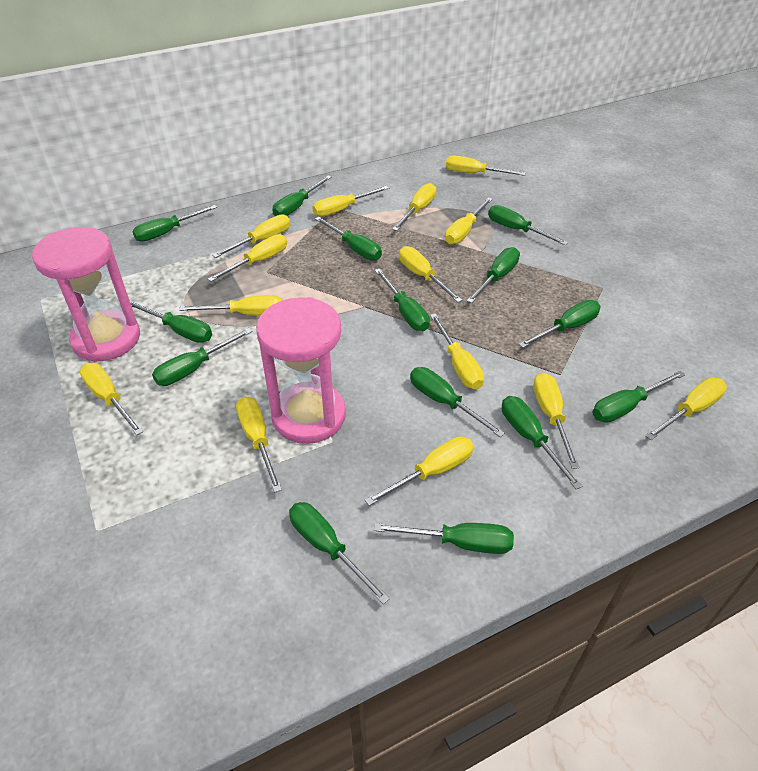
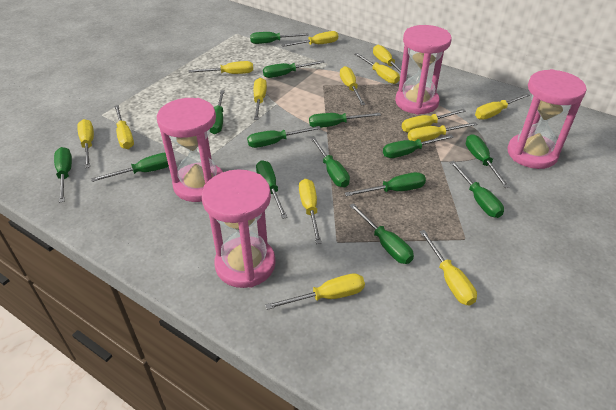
pink hourglass: [32,227,140,362] [256,297,346,444] = 2 -> [157,98,223,202] [202,170,276,288] [395,25,452,115] [507,69,587,169] = 4

